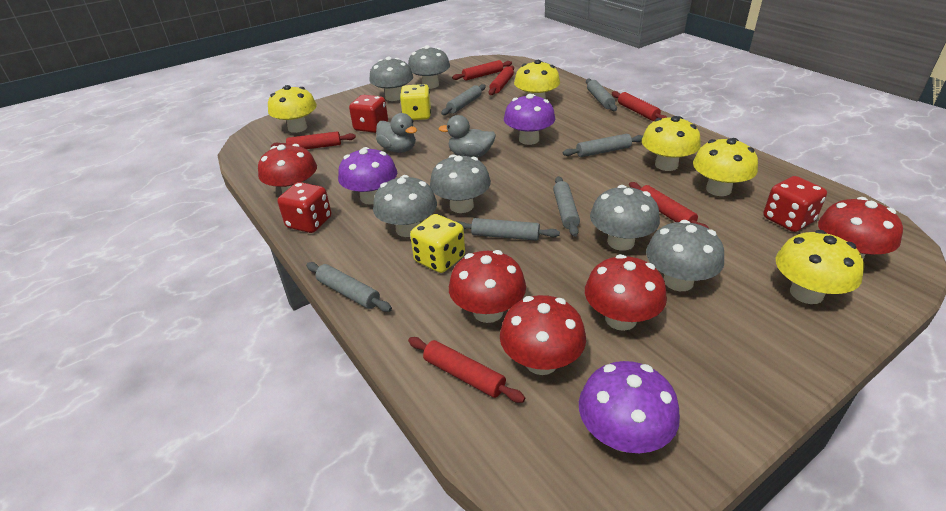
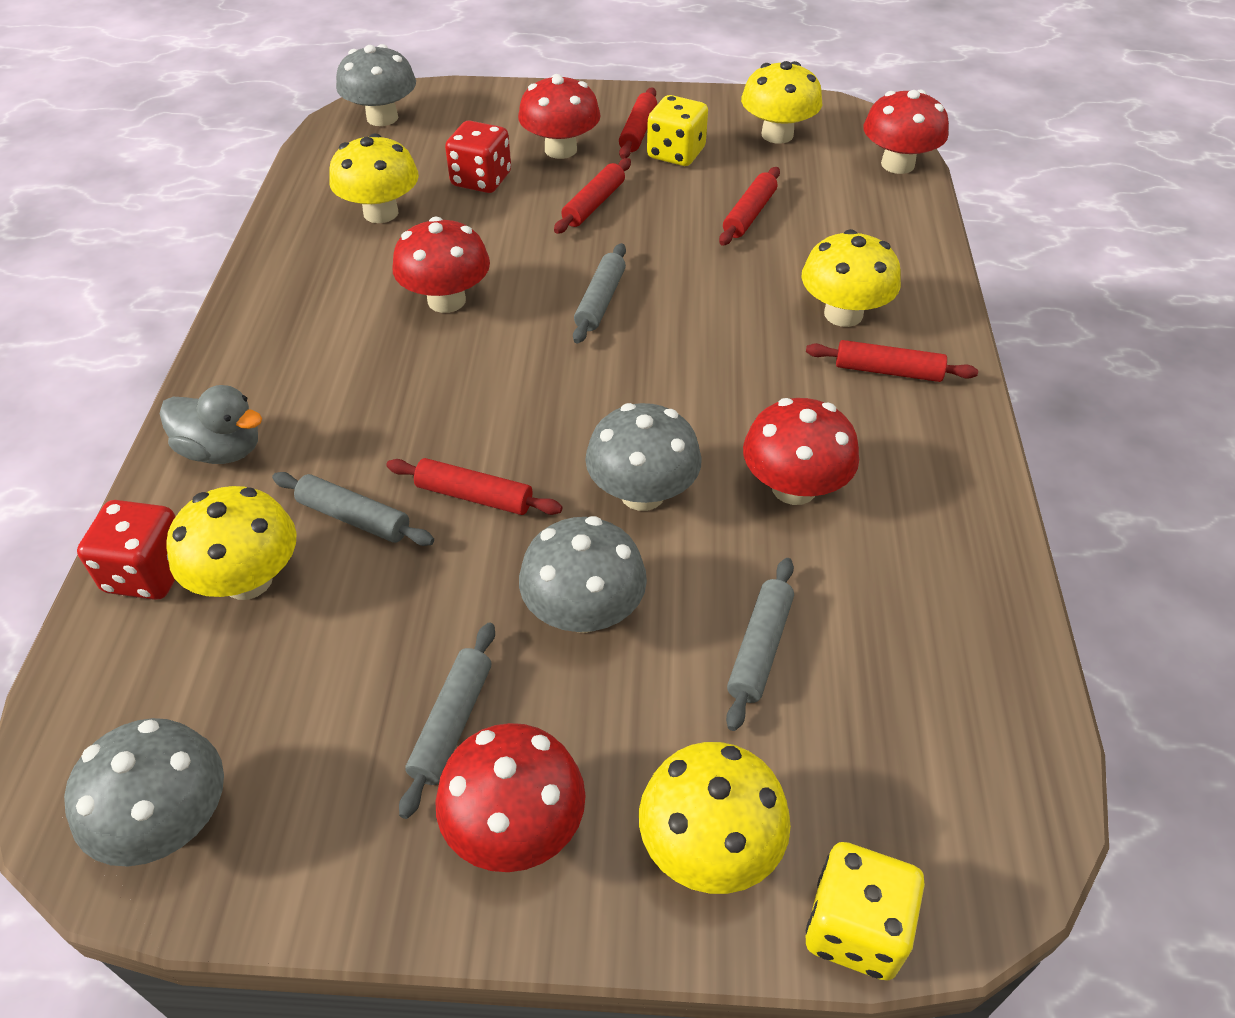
grey duck: [376,113,417,153] [438,115,496,158] = 2 -> [160,385,262,464] = 1
grey mushroom: [369,56,413,101] [373,175,437,237] [408,45,450,89] [430,154,491,213] [590,185,660,251] [646,220,724,291] = 6 -> [64,718,224,867] [336,44,416,126] [519,516,647,633] [585,403,702,511] = 4
grey rolling pin: [306,262,392,312] [441,84,486,115] [457,218,560,241] [553,176,580,237] [563,134,643,157] [586,78,617,111] = 6 -> [272,472,434,546] [399,623,495,819] [573,243,626,344] [726,558,794,731] = 4
purple mushroom: [338,147,397,204] [504,94,555,145] [579,361,680,453] = 3 -> none = 0
red dice: [277,182,331,233] [349,95,388,133] [764,176,827,232] = 3 -> [77,500,176,600] [445,120,511,193] = 2
red rolling pin: [271,131,356,149] [408,337,525,403] [452,60,512,80] [489,65,514,95] [612,91,668,121] [629,182,709,229] = 6 -> [386,458,563,515] [554,158,631,234] [619,88,657,159] [719,167,780,246] [806,340,978,382] = 5

